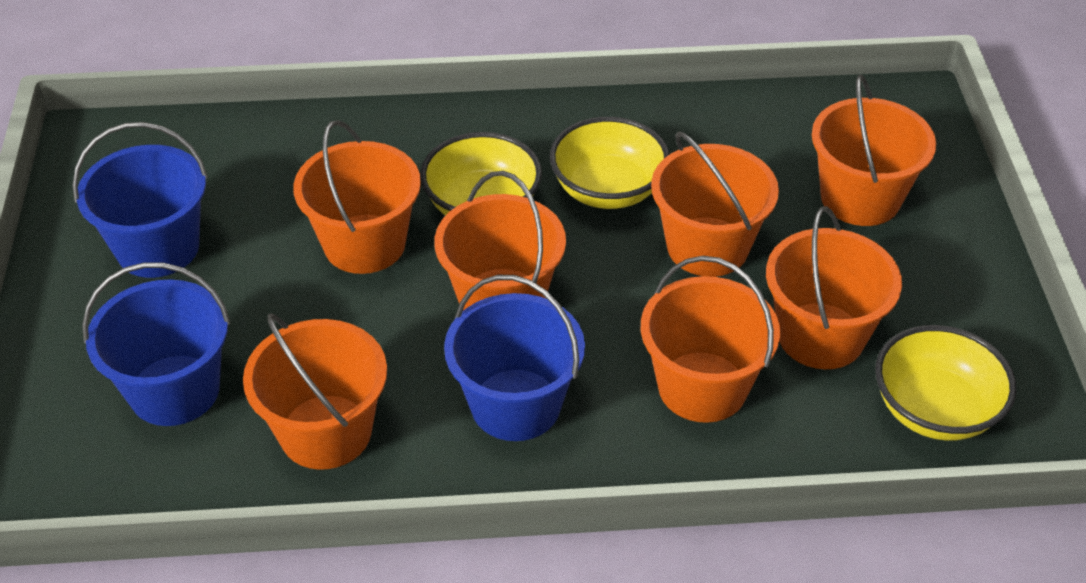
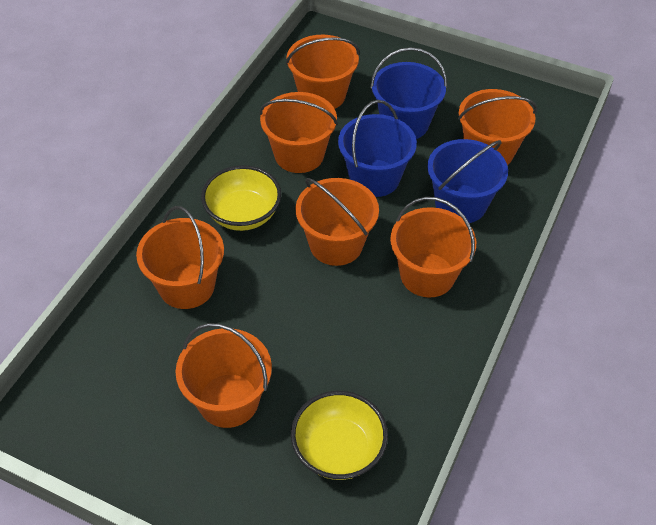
yellow bowl: [420,132,542,216] [550,117,669,209] [875,325,1017,441] = 3 -> [201,165,282,231] [291,391,388,480] = 2

